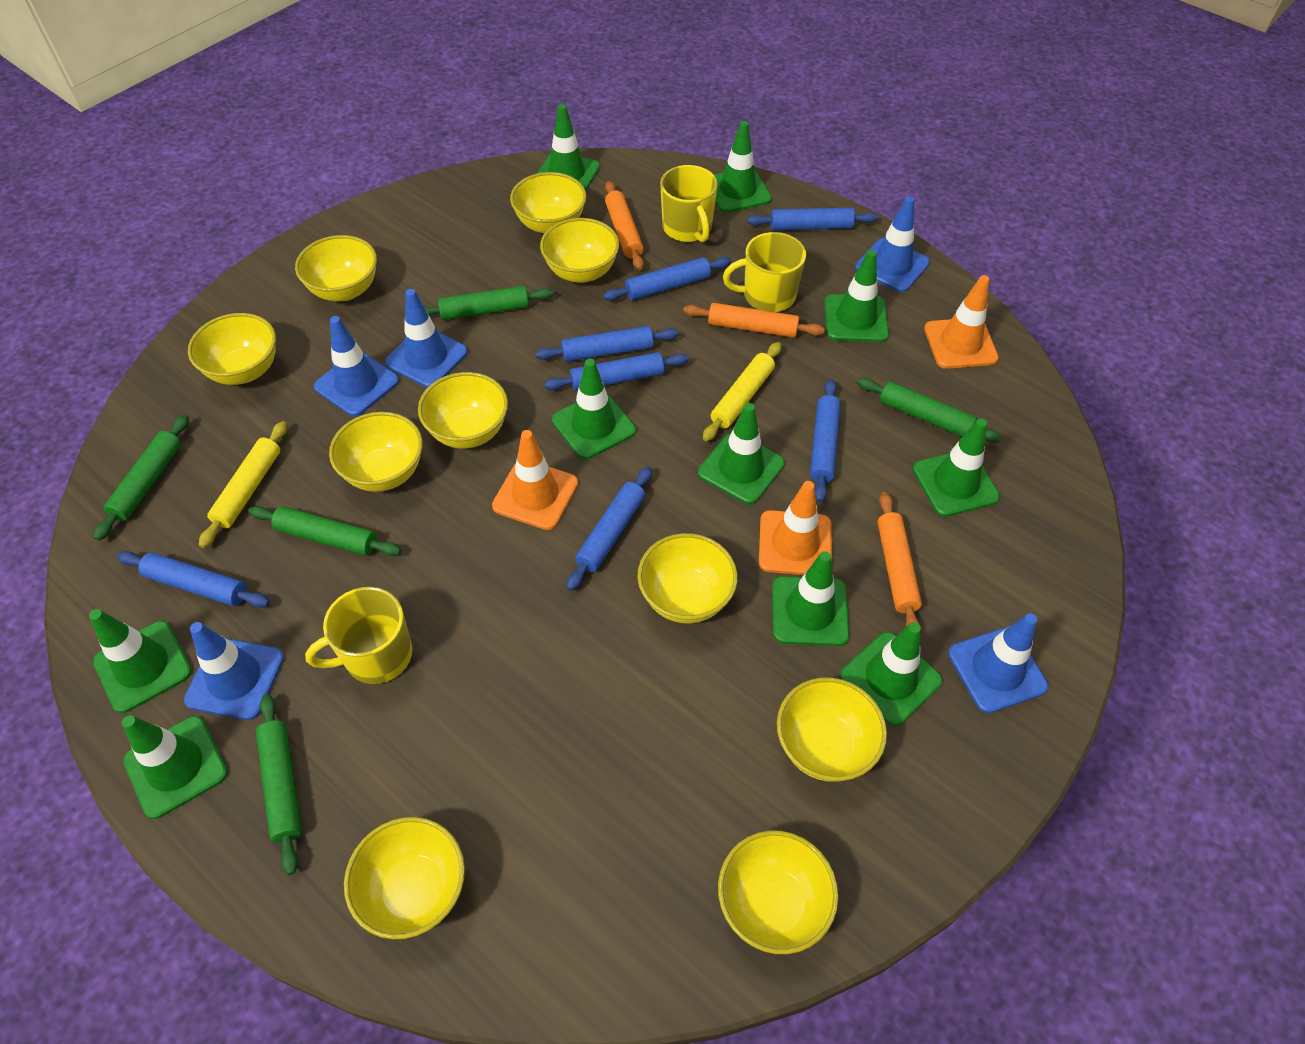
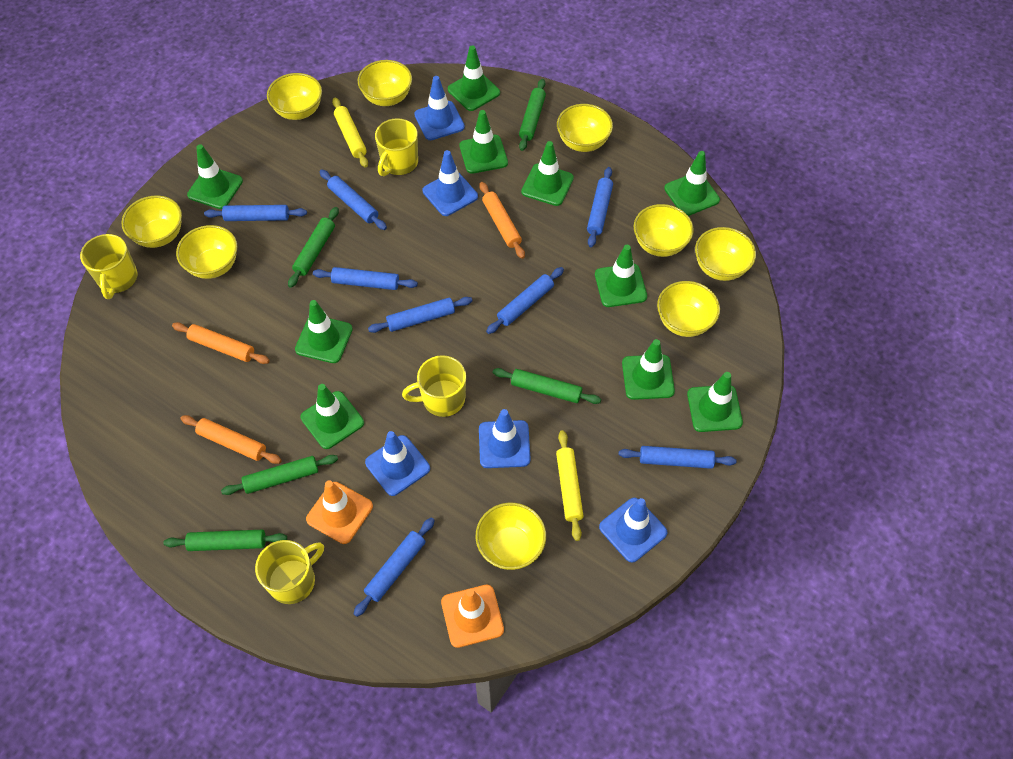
blue rolling pin: [117,551,270,608] [535,326,679,362] [544,352,689,391] [566,466,652,591] [603,257,731,301] [747,208,878,230] [810,379,841,502] = 7 -> [204,205,307,221] [313,267,418,290] [319,170,387,230] [354,517,435,617] [368,297,472,333] [486,267,564,334] [587,167,613,247] [619,446,736,469] = 8
orange traffic cone: [492,430,578,530] [759,481,832,575] [924,275,999,369] = 3 -> [306,480,373,544] [441,585,504,648] = 2
yellow bowl: [188,313,276,385] [295,235,377,301] [329,412,423,492] [344,817,465,939] [418,372,508,449] [510,172,586,234] [540,218,619,283] [637,533,737,624] [718,831,838,954] [777,678,887,782] = 10 -> [121,195,182,248] [176,225,238,279] [267,73,322,120] [358,60,412,106] [476,503,546,570] [557,104,613,152] [634,204,694,257] [657,281,720,337] [695,227,756,281] = 9
yellow mug: [305,587,412,684] [660,165,718,242] [723,232,806,312] = 3 -> [80,234,137,299] [255,540,324,604] [375,118,418,176] [402,355,466,417] = 4

